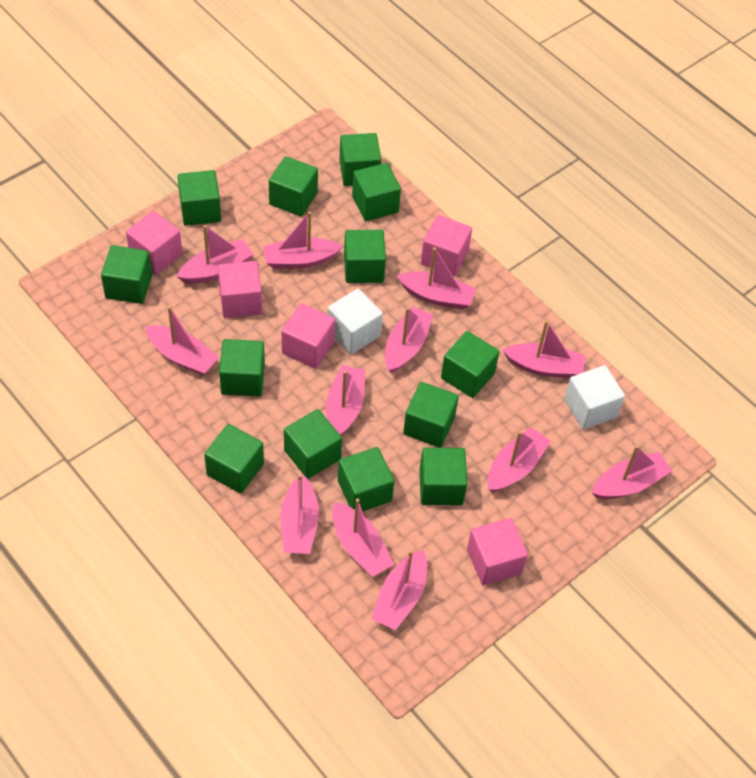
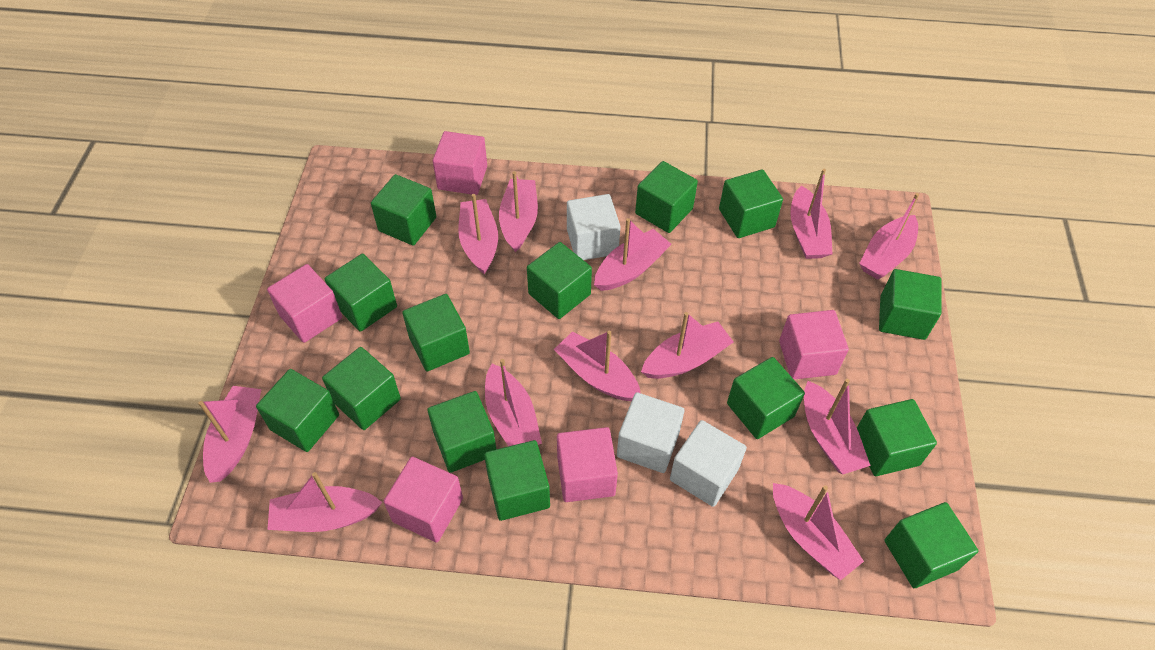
green cube: [101,245,152,304] [178,170,221,226] [204,424,264,494] [219,339,265,397] [269,156,318,217] [284,409,342,479] [338,447,394,512] [339,133,381,186] [344,230,386,283] [352,163,401,221] [403,382,459,448] [419,448,467,505] [441,331,499,398] = 13 -> [256,369,339,452] [322,347,401,430] [325,254,397,332] [371,174,436,246] [402,294,470,371] [427,391,496,473] [484,440,550,521] [527,242,592,319] [635,161,698,233] [719,169,783,238] [727,357,805,439] [857,399,937,476] [879,269,941,340] [885,502,978,588] = 14
white cube: [327,289,383,354] [564,365,625,430] = 2 -> [567,194,621,260] [617,392,684,473] [670,420,747,507] = 3

